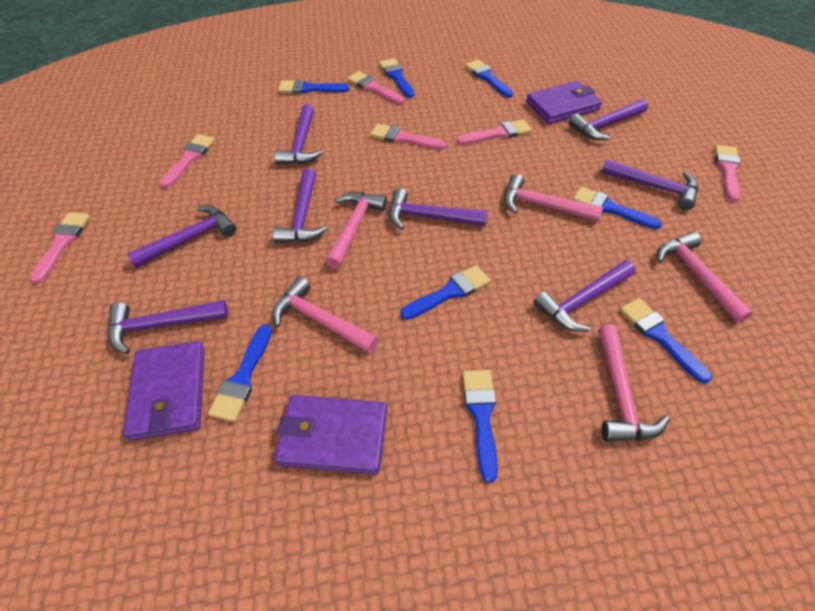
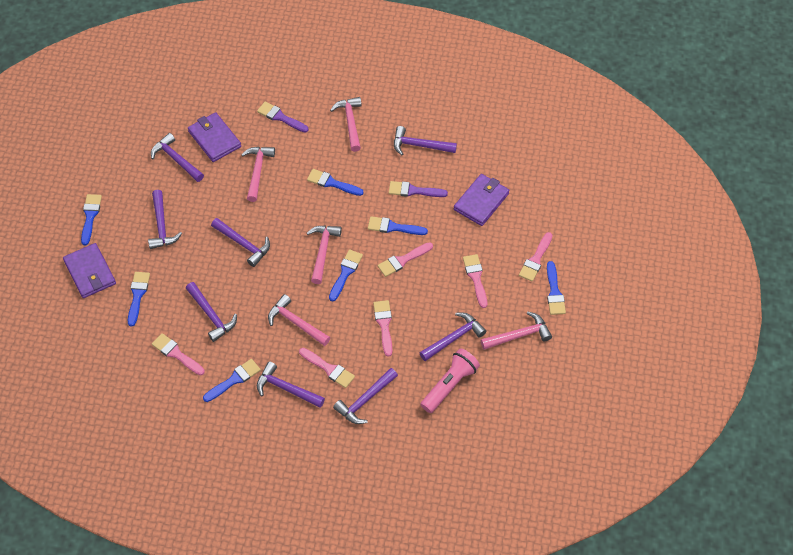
blue brush: [208,324,272,422] [278,79,349,94] [379,58,414,98] [400,265,491,320] [463,370,498,483] [465,60,513,98] [573,186,662,229] [620,298,712,384] = 8 -> [81,194,102,245] [128,272,150,327] [203,359,261,402] [307,169,364,196] [329,250,363,302] [368,216,428,235] [547,261,566,315] = 7
pink flashlight: none = 0 -> [420,348,480,413] = 1
purple brush: none = 0 -> [257,102,309,132] [389,181,448,197] = 2

